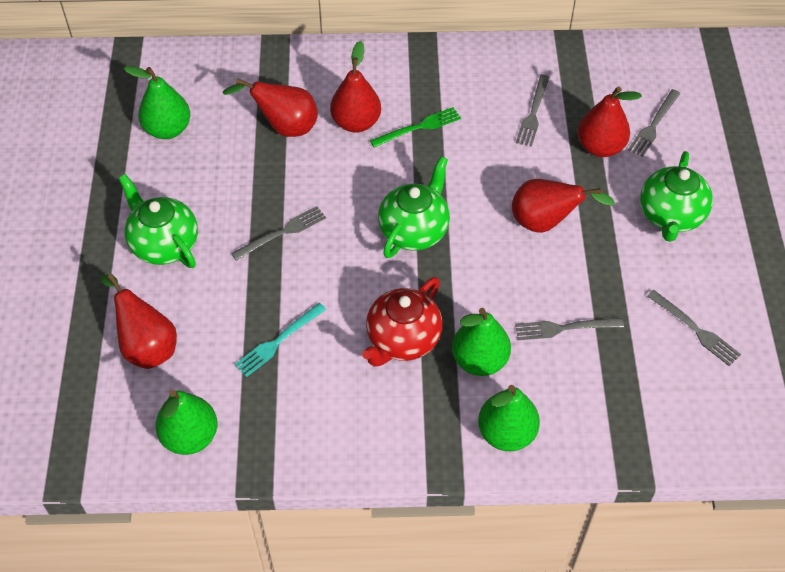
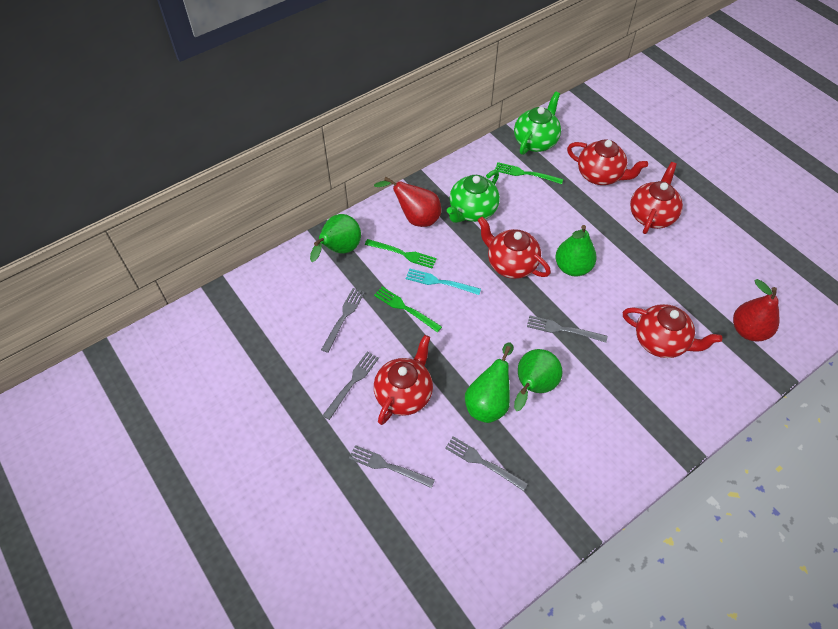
green fork: [370,107,461,148] = 1 -> [365,239,437,268] [374,287,442,332] [495,162,563,184] = 3
green teapot: [118,174,198,268] [378,156,450,258] [640,151,713,242] = 3 -> [447,170,500,223] [514,91,561,155] = 2
red pear: [101,274,177,369] [222,78,318,137] [330,41,381,133] [512,179,615,233] [578,86,642,157] = 5 -> [374,177,441,227] [733,279,779,341] = 2
red teapot: [362,277,443,367] = 1 -> [374,335,433,425] [477,217,551,279] [567,139,648,185] [623,304,722,358] [630,162,683,234] = 5

